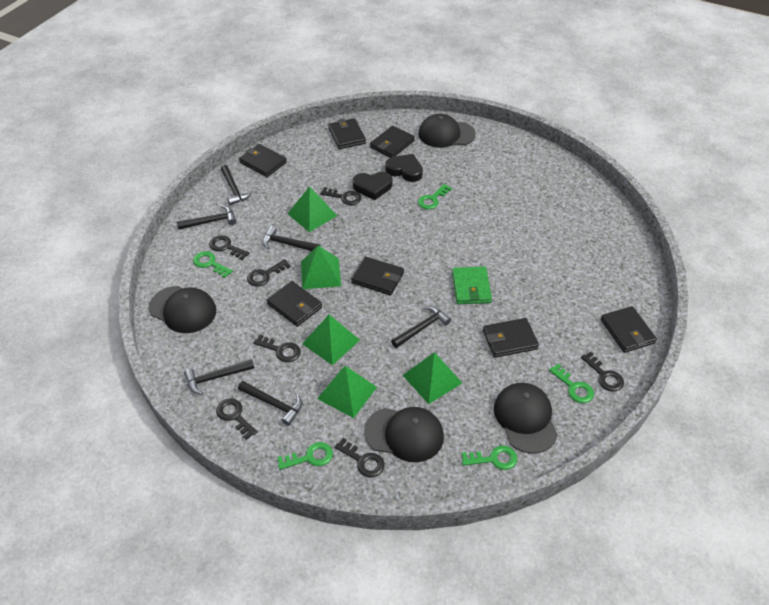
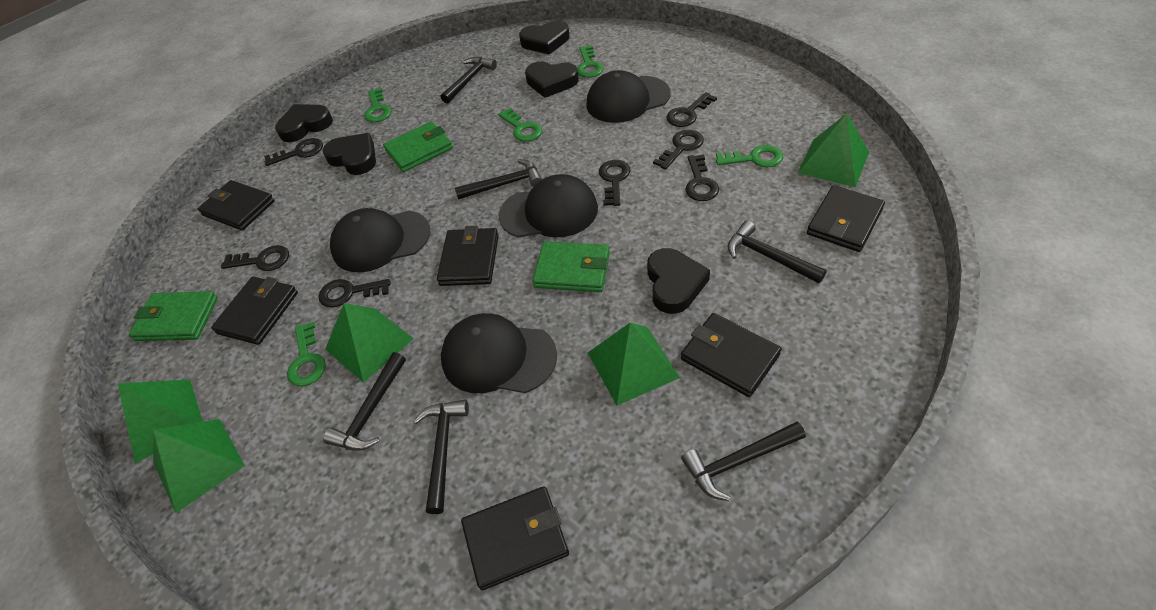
black heart: [353,172,393,200] [385,154,423,182] = 2 -> [275,104,333,142] [323,133,376,175] [519,21,569,55] [525,61,579,98] [647,248,710,314] = 5
black wallet: [239,144,287,177] [267,281,322,327] [328,118,366,149] [351,256,404,295] [370,126,415,158] [483,318,539,358] [601,306,657,353] = 7 -> [198,180,275,231] [211,277,298,345] [437,226,499,286] [461,486,569,590] [681,313,782,397] [807,185,885,252] = 6
green wallet: [452,266,492,304] = 1 -> [129,291,218,341] [383,121,453,172] [533,241,610,292] = 3

